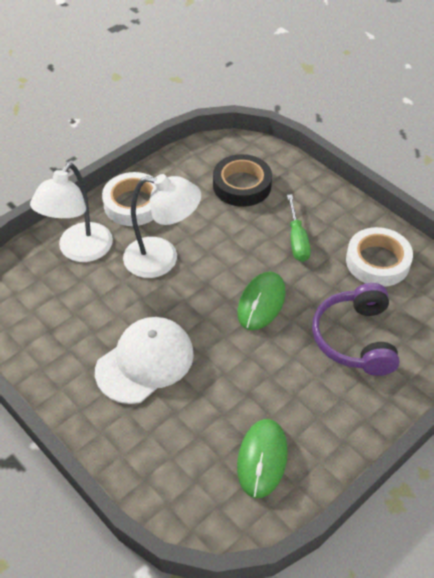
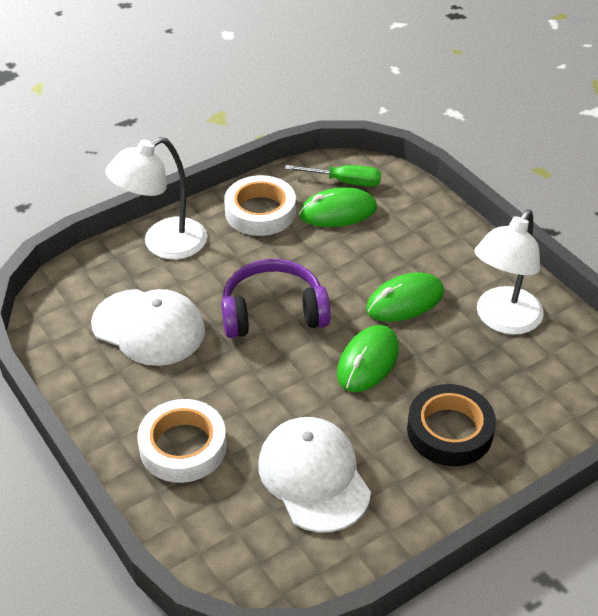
green mouse: [237,272,286,330] [237,419,288,498] = 2 -> [299,187,377,227] [337,325,399,392] [366,272,444,322] = 3
white cap: [95,317,194,404] = 1 -> [91,289,205,366] [258,417,371,532] = 2

